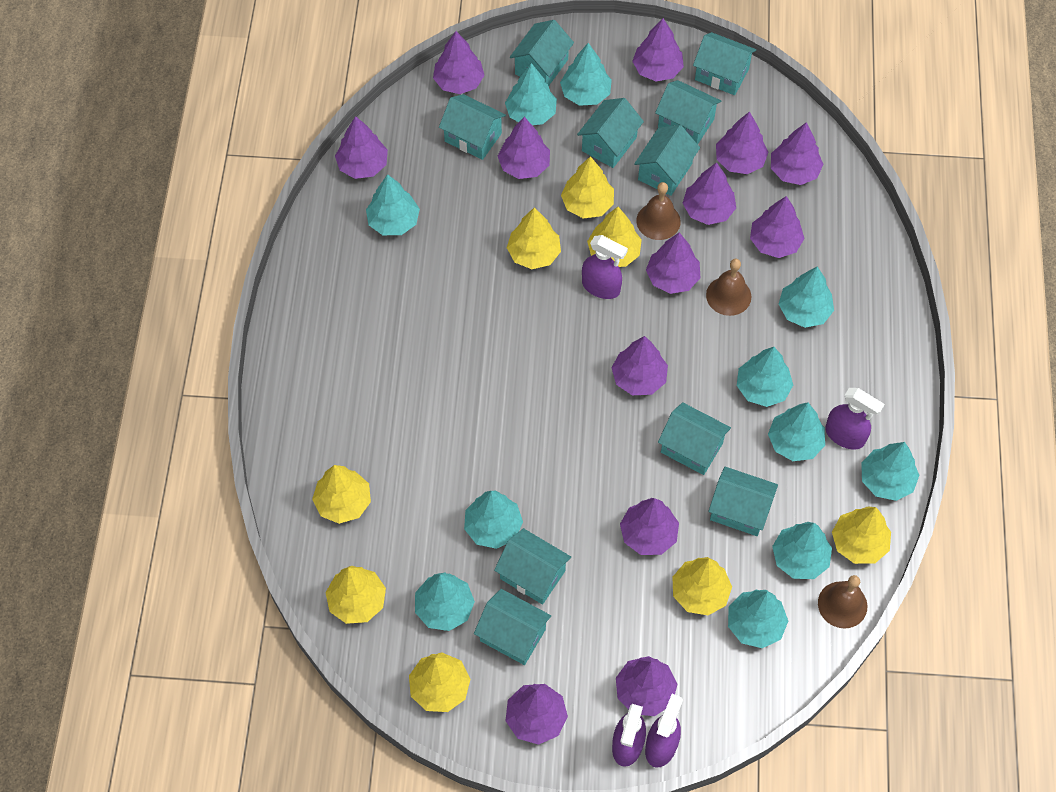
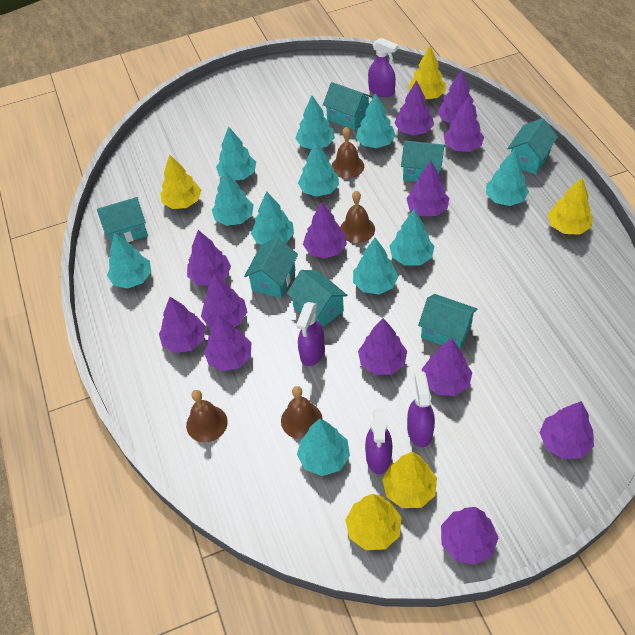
brown bell: [636,182,681,240] [706,259,751,316] [818,575,867,629] = 3 -> [186,390,228,442] [281,386,323,439] [332,127,364,179] [340,191,375,243] = 4
turquoise house: [439,94,506,160] [474,589,551,665] [494,528,571,605] [510,20,574,86] [577,98,644,168] [634,125,700,196] [655,80,721,144] [658,402,731,475] [693,32,756,95] [708,467,778,536] = 10 -> [97,197,148,243] [244,238,298,298] [287,270,348,327] [323,82,372,130] [401,141,446,182] [418,294,478,349] [507,118,558,175] = 7
yellow tree: [312,465,371,524] [325,566,386,624] [409,653,471,712] [507,207,561,269] [561,156,614,219] [587,207,642,267] [673,557,732,615] [832,506,891,564] = 8 -> [160,154,201,209] [345,494,402,550] [382,452,437,508] [408,46,446,99] [548,178,593,235] = 5

